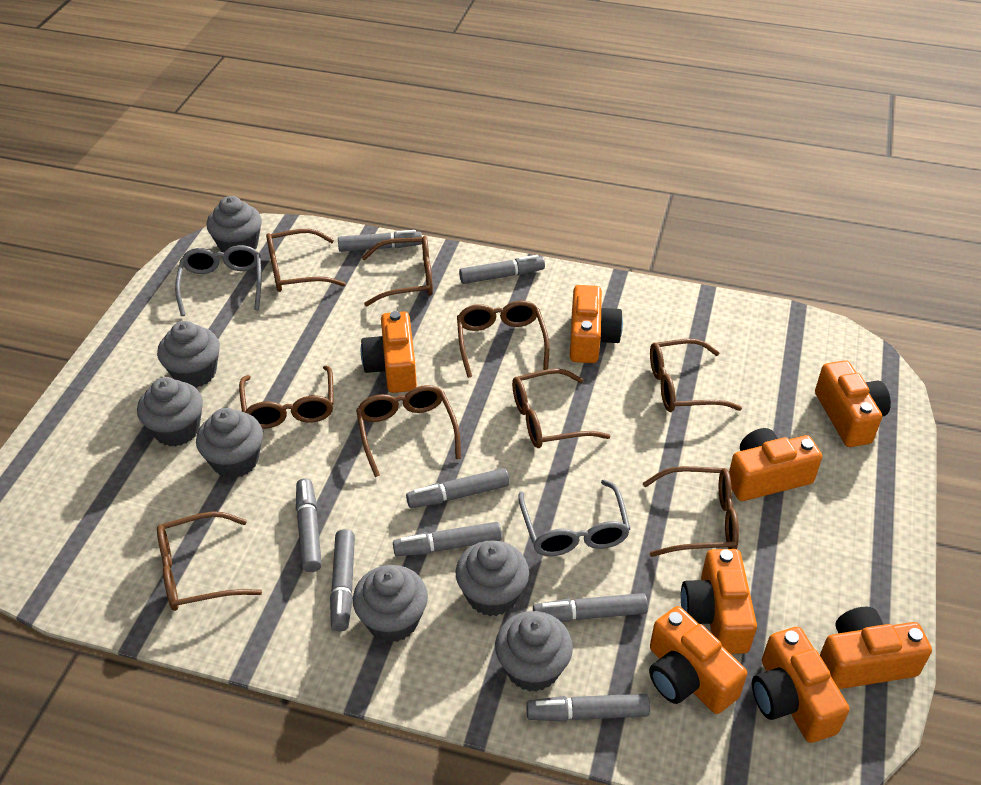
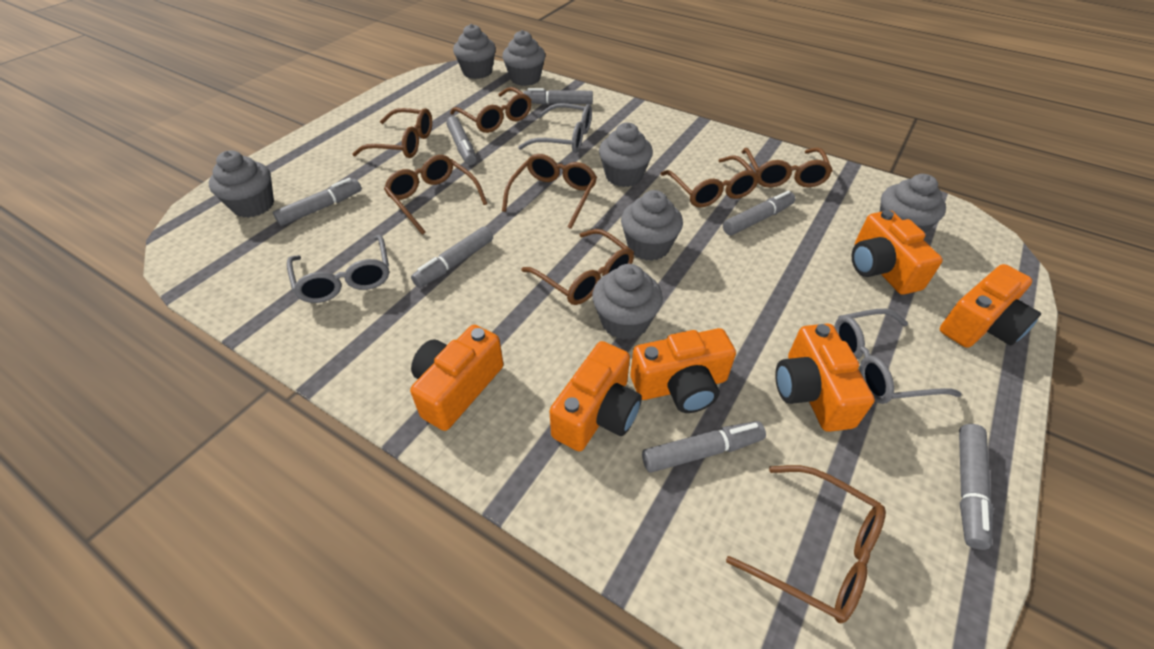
brown glasses: [157,511,262,611] [239,365,334,429] [266,229,346,292] [356,385,461,477] [362,236,433,306] [457,301,549,378] [512,368,610,448] [643,466,739,557] [650,339,742,412] = 9 -> [352,108,432,158] [384,155,488,235] [450,87,532,133] [502,154,597,229] [521,229,634,305] [661,155,760,208] [726,465,886,624] [742,148,833,187] = 8
grey glasses: [175,245,262,316] [518,479,630,556] = 2 -> [287,235,389,303] [518,103,592,153] [834,309,962,404] = 3
grey marker: [296,479,322,572] [330,529,355,632] [338,230,422,252] [393,522,502,556] [406,468,510,508] [459,255,545,284] [526,694,650,721] [533,593,648,622] = 8 -> [273,178,362,226] [411,226,493,288] [446,116,477,165] [523,88,593,104] [642,421,766,473] [723,190,795,235] [959,424,993,550] = 7
orange camera: [361,311,417,393] [570,285,623,363] [649,606,747,714] [681,549,757,654] [729,428,822,501] [752,627,849,743] [815,360,891,447] [820,607,932,689] = 8 -> [410,325,503,431] [549,341,642,451] [630,328,736,413] [775,323,875,432] [852,210,943,295] [940,264,1041,348] = 6

